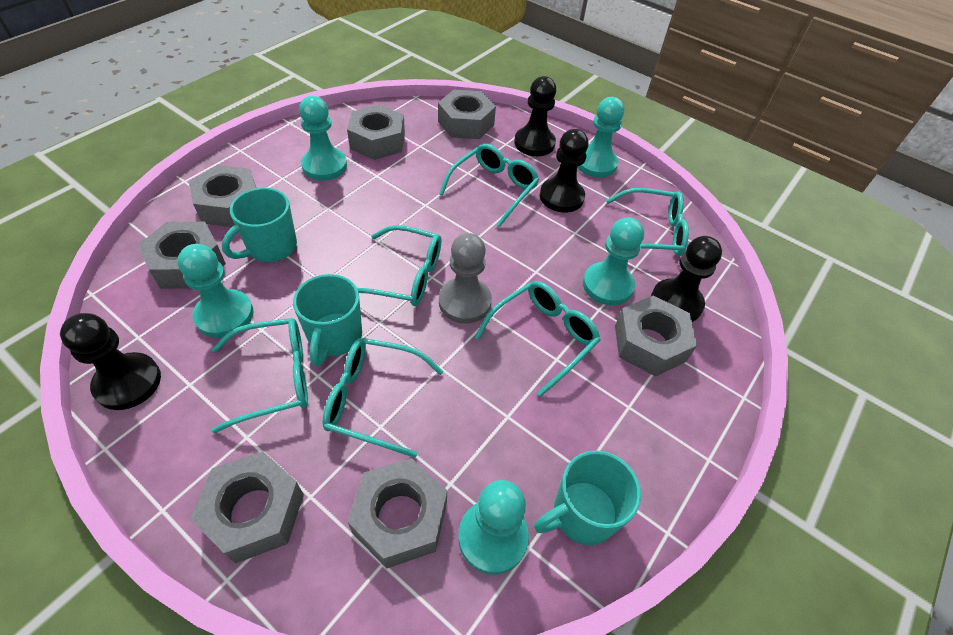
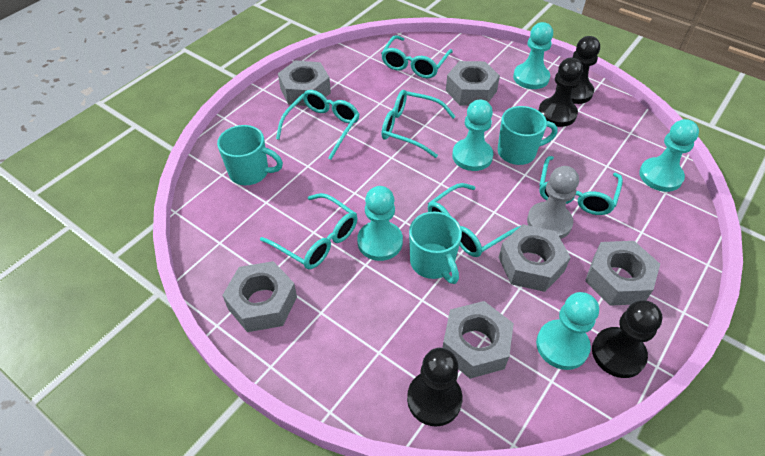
grey nut: [138,222,226,289] [189,165,256,227] [190,452,304,563] [347,105,405,160] [348,458,447,568] [438,90,496,139] [615,295,697,377] = 7 -> [222,261,297,332] [278,60,331,106] [442,301,514,379] [446,61,500,106] [498,224,571,292] [585,241,660,306] = 6

